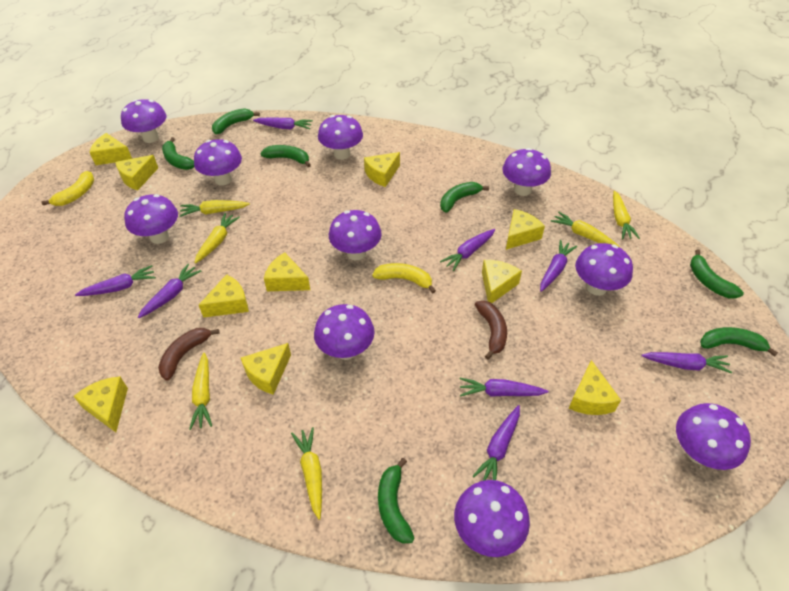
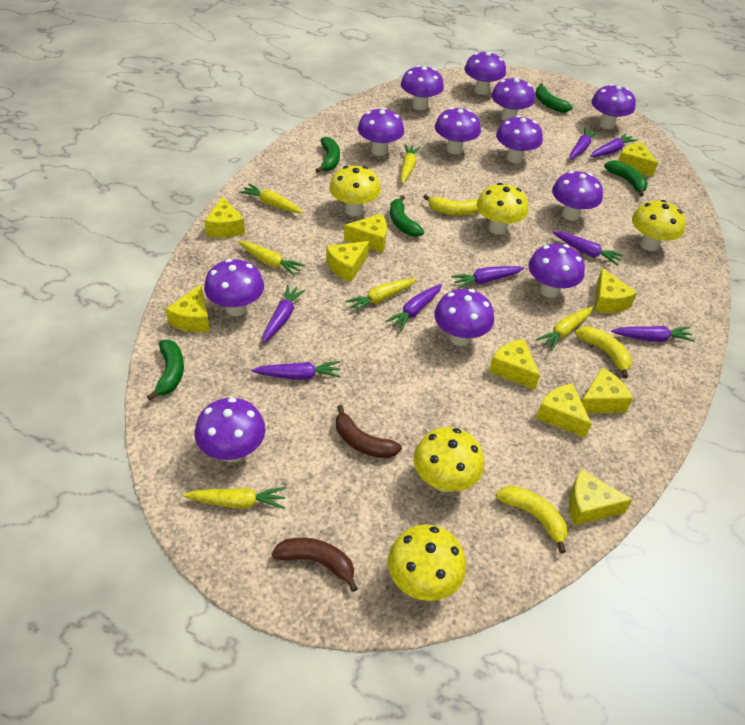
green banana: [162,137,194,170] [212,108,260,134] [260,145,311,167] [378,458,415,544] [440,182,489,213] [690,249,744,299] [700,327,778,357] = 7 -> [147,340,184,400] [316,137,340,173] [390,195,424,237] [535,83,573,113] [604,160,648,197] = 5
purple mushroom: [121,99,166,143] [124,194,178,244] [194,139,242,186] [314,304,375,360] [318,115,363,160] [329,210,382,260] [454,480,530,557] [502,148,551,196] [575,243,633,296] [676,403,751,470] = 10 -> [195,397,266,462] [204,259,264,316] [358,108,404,156] [401,65,444,110] [434,289,494,346] [435,107,481,154] [464,51,506,95] [491,77,535,121] [496,115,543,163] [528,244,585,298] [552,171,603,221] [591,84,636,129] = 12
yellow banana: [41,171,94,206] [372,263,436,293] = 2 -> [423,194,479,215] [496,486,567,553] [575,326,632,378] = 3
yellow mushroom: none = 0 -> [329,166,381,216] [388,524,466,601] [414,427,484,492] [477,183,528,235] [632,200,686,251] = 5

